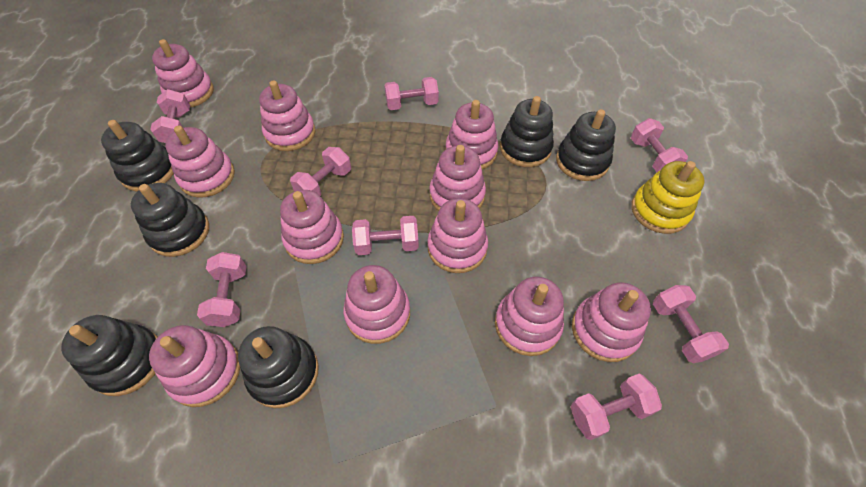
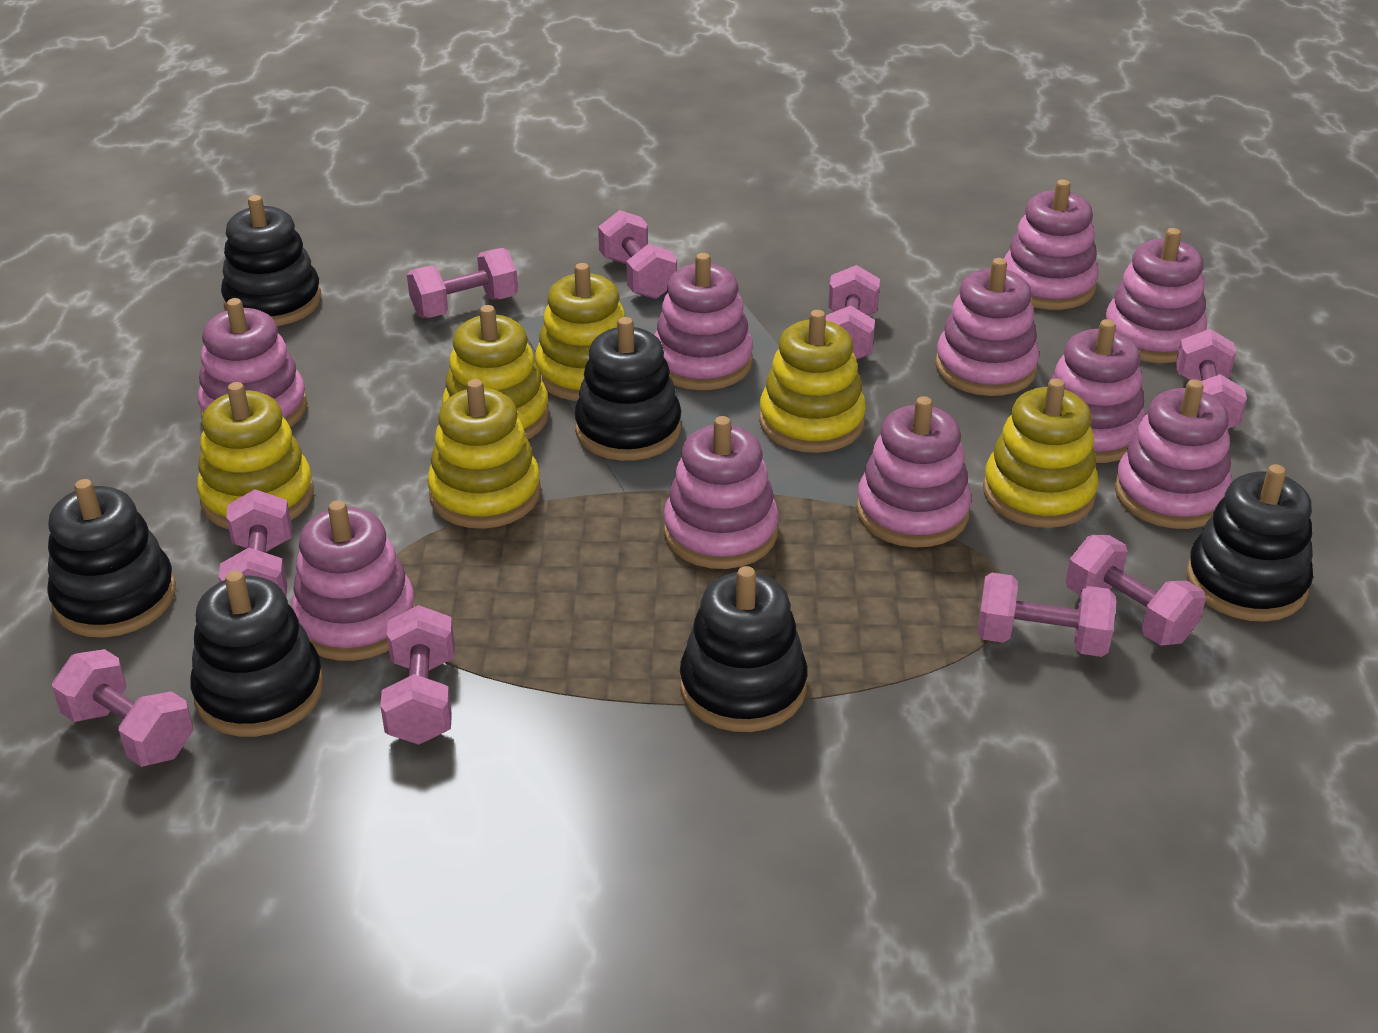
pink dumbbell: [150,89,190,143] [197,252,246,327] [290,147,351,196] [352,216,419,255] [384,77,439,110] [571,374,662,440] [631,118,688,172] [653,285,729,363] = 8 -> [52,649,193,767] [219,489,292,596] [380,605,455,745] [407,248,518,318] [598,210,677,299] [825,265,880,360] [977,573,1116,657] [1066,535,1206,646] [1176,329,1247,429] = 9
pink stacking toy: [149,325,240,407] [152,39,214,108] [165,125,235,198] [259,80,315,151] [280,190,344,264] [343,265,410,344] [427,198,488,273] [429,145,486,211] [446,100,498,169] [495,277,564,356] [572,282,651,362] = 11 -> [198,298,308,428] [291,500,416,661] [655,253,753,390] [663,416,779,569] [856,396,972,548] [935,258,1040,396] [1004,179,1099,310] [1047,319,1145,463] [1106,228,1207,363] [1114,379,1232,529] = 10
yellow stacking toy: [631,161,705,234] = 1 -> [197,382,314,530] [427,379,541,529] [442,305,549,440] [535,263,625,401] [759,310,866,453] [983,378,1098,528] = 6

